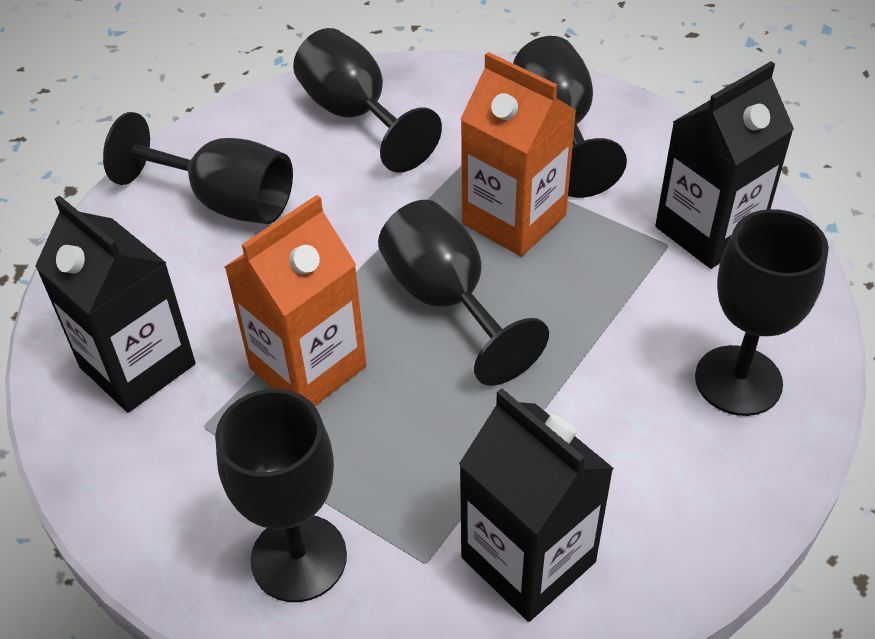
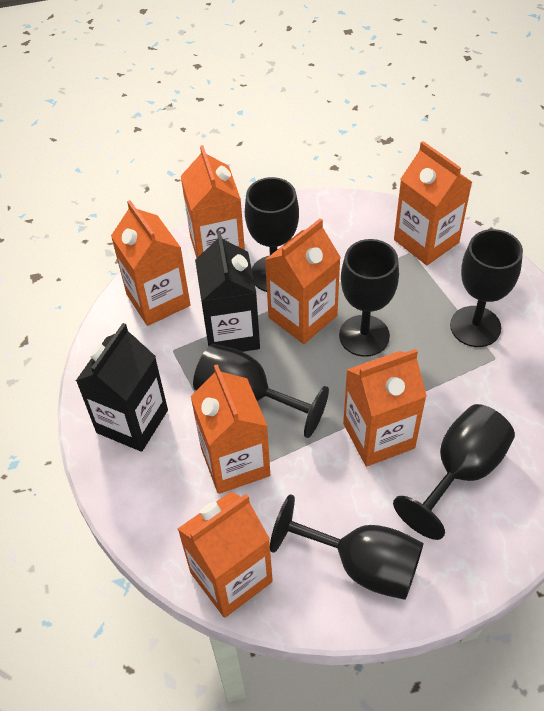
black carton: [35,196,196,412] [459,388,614,622] [655,61,794,269] = 3 -> [76,323,168,452] [195,231,260,352] = 2
orange carton: [224,195,366,406] [461,52,577,257] = 2 -> [111,200,190,326] [178,492,273,618] [181,145,245,258] [191,364,270,494] [265,218,341,344] [343,349,427,467] [394,141,472,265] = 7

